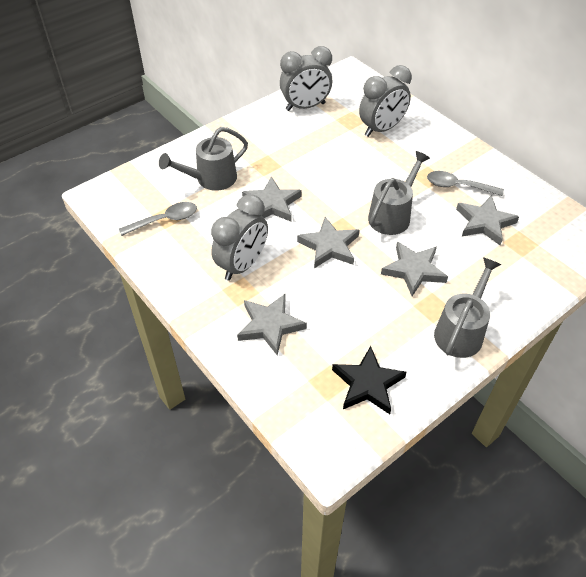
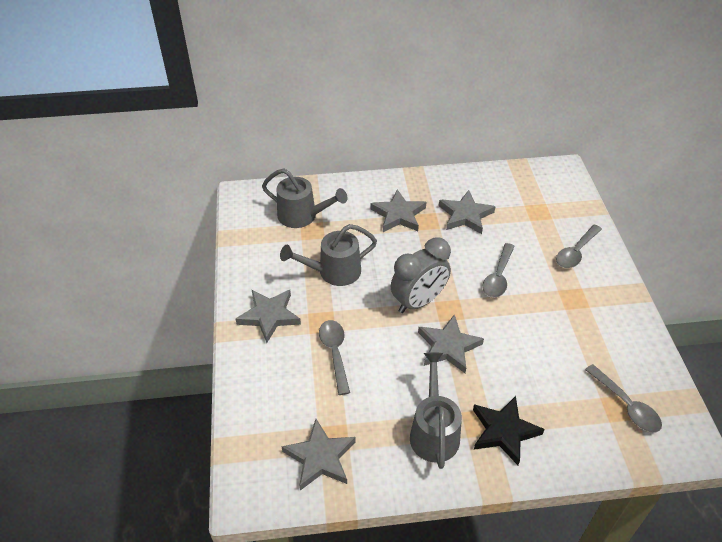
grey clock: [211,194,268,281] [280,46,332,111] [359,65,412,137] = 3 -> [391,238,451,313] = 1
grey spoon: [119,202,197,236] [427,171,504,196] = 2 -> [319,320,350,395] [483,243,515,298] [556,225,602,268] [585,364,662,433] = 4

